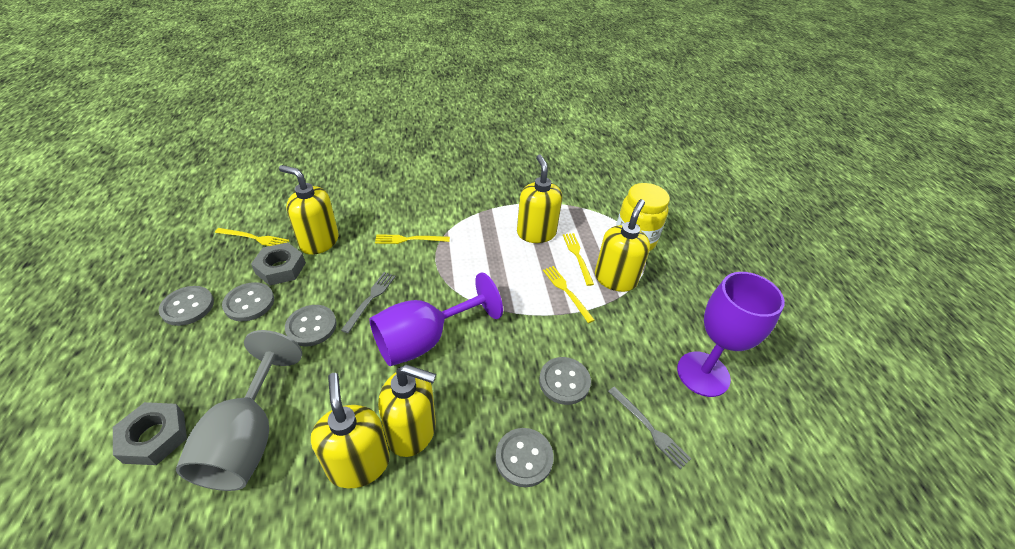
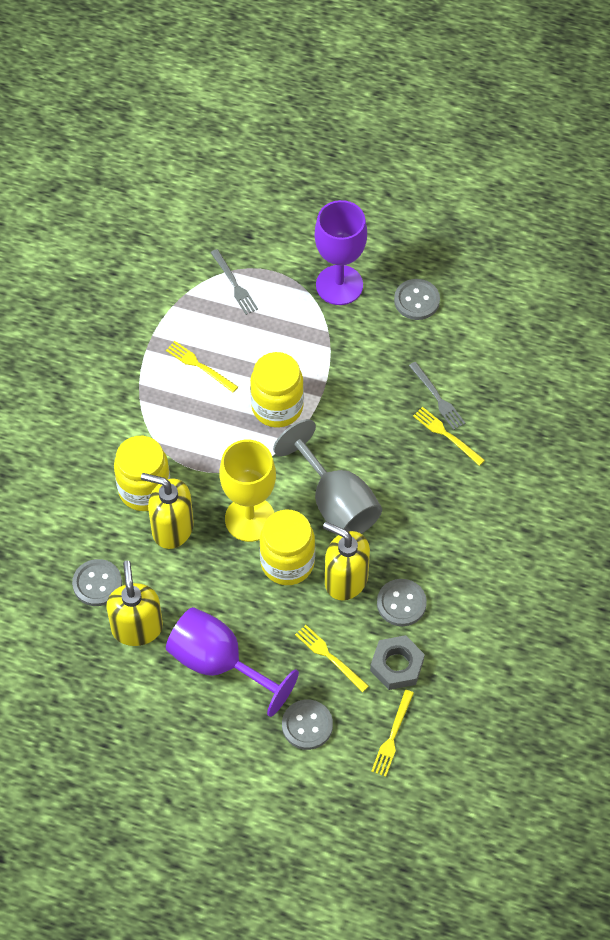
grey button: [159,286,214,326] [222,282,274,321] [285,305,337,346] [495,428,554,487] [539,357,591,405] = 5 -> [72,559,122,606] [282,700,333,750] [377,579,427,626] [394,279,440,320] = 4
grey nut: [113,402,187,465] [251,242,306,285] = 2 -> [370,635,425,690] = 1
yellow goblet: none = 0 -> [219,440,276,542] = 1
yellow jar: [616,183,670,251] = 1 -> [114,436,170,511] [250,352,304,428] [259,509,315,585] = 3
yellow soap dispenser: [279,165,339,255] [311,373,390,488] [378,365,436,457] [517,154,562,243] [595,199,650,292] = 5 -> [106,561,163,646] [141,473,194,549] [323,522,370,600] = 3

